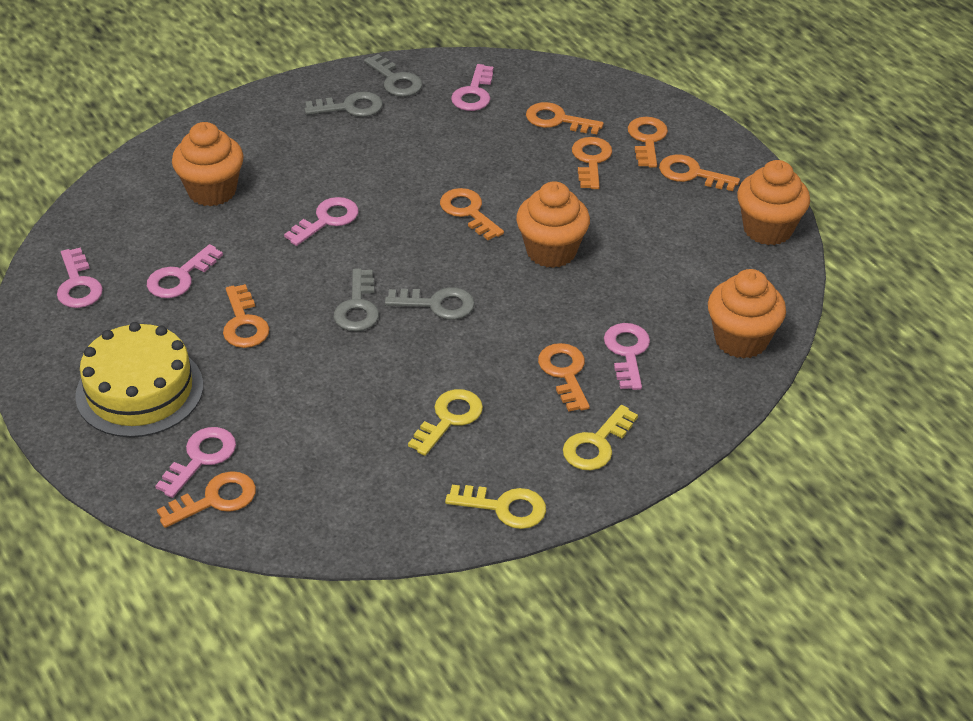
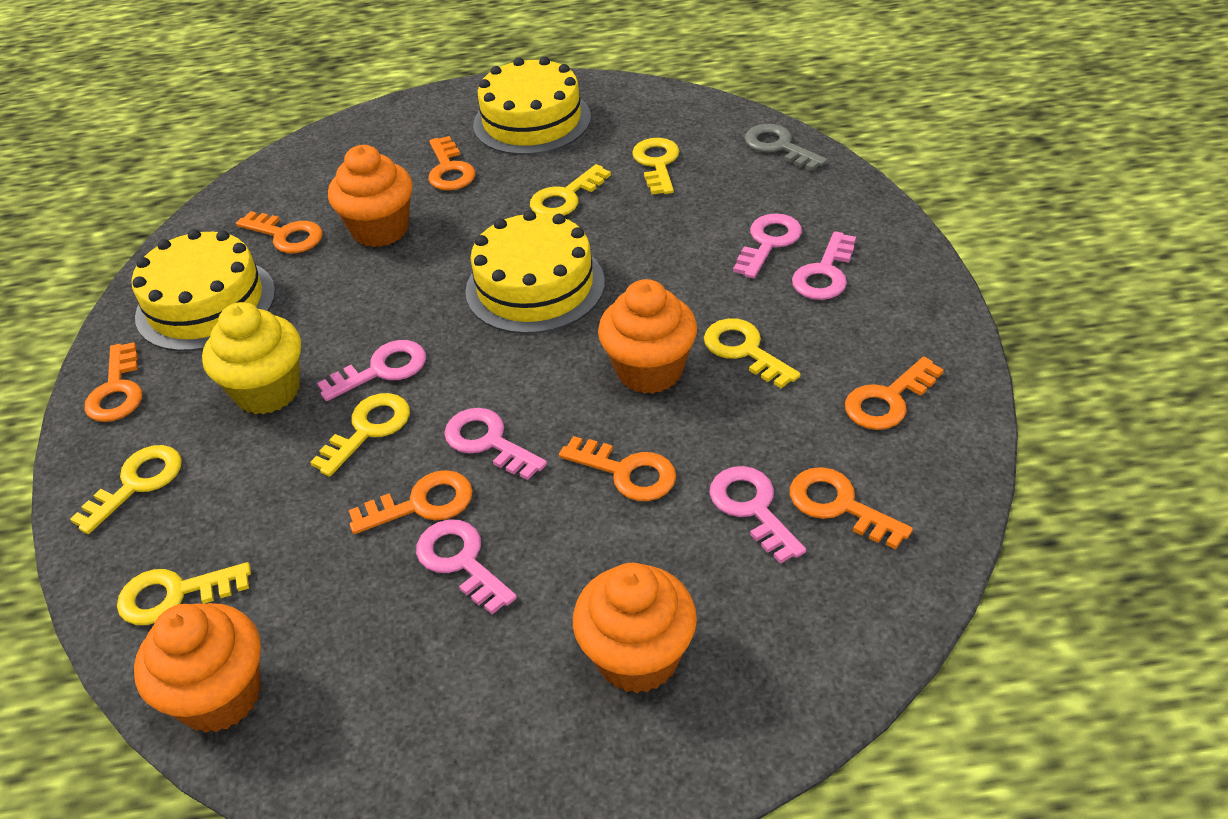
grey key: [304,92,383,117] [334,269,379,331] [364,54,422,97] [385,287,475,320] = 4 -> [744,124,827,171] = 1
orange key: [157,471,256,528] [223,284,270,348] [440,188,504,240] [526,102,604,134] [538,343,590,412] [572,137,612,189] [628,117,668,168] [659,154,740,191] = 8 -> [84,342,142,422] [236,211,323,253] [348,470,473,534] [428,136,476,190] [559,436,676,501] [790,467,913,549] [845,357,944,430] = 7
yellow cake: [75,322,203,437] = 1 -> [132,229,275,351] [465,210,605,334] [473,57,591,155] = 3
yellow cupcake: none = 0 -> [202,302,301,414] = 1
yellow key: [408,389,483,456] [445,485,546,529] [563,405,638,470] = 3 -> [70,445,182,534] [117,562,251,625] [310,393,410,477] [530,164,611,216] [632,138,679,195] [704,318,801,388] = 6

